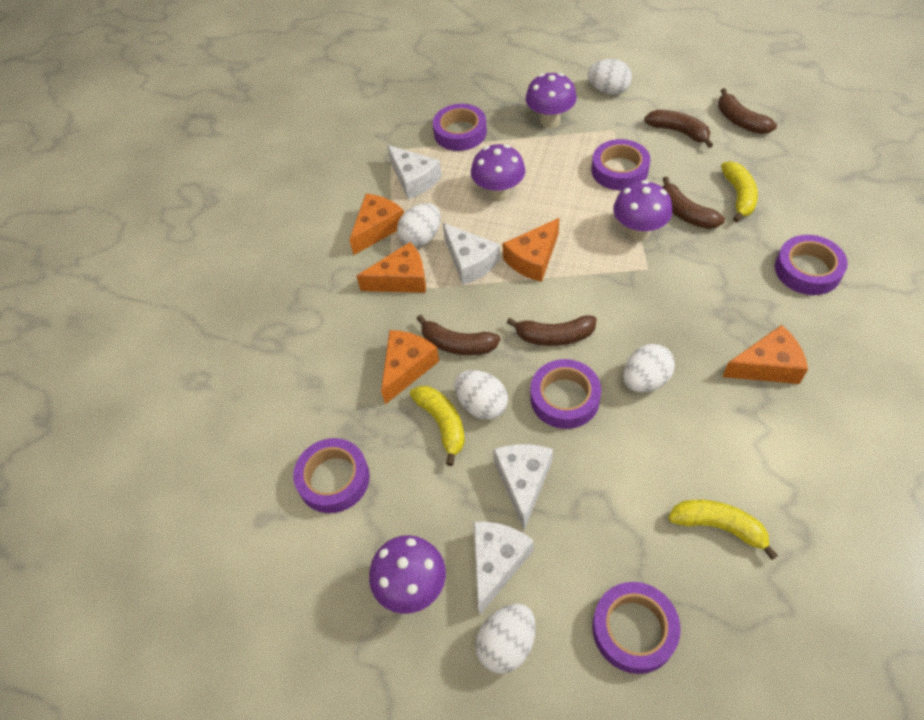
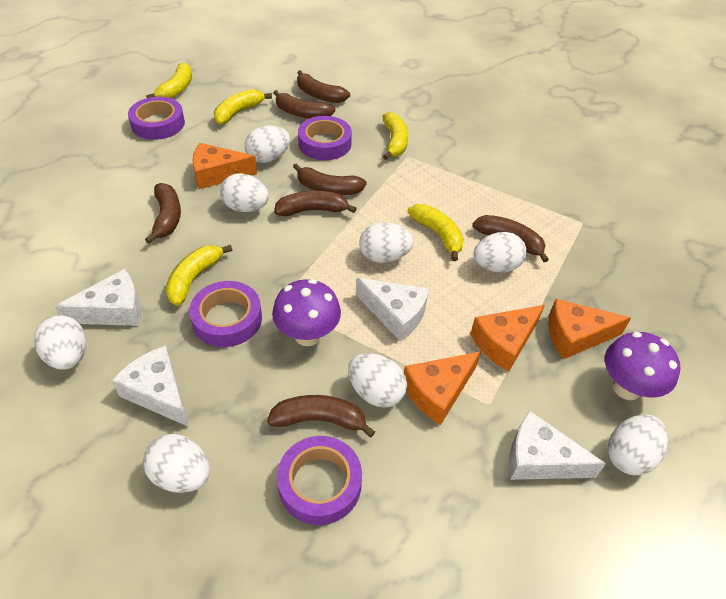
brown banana: [417,315,501,355] [507,315,597,346] [644,110,713,148] [663,177,725,229] [718,88,777,134] = 5 -> [145,183,181,244] [267,395,375,438] [273,90,335,119] [274,191,357,216] [293,163,367,195] [297,70,350,103] [472,215,549,262] = 7
orange cheese: [349,194,404,255] [357,242,426,293] [381,330,439,404] [503,218,559,282] [722,325,808,384] = 5 -> [193,143,257,189] [404,351,481,425] [470,305,545,372] [548,299,631,359] = 4
purple mushroom: [369,535,446,614] [471,144,525,201] [526,73,577,128] [613,180,672,241] = 4 -> [272,279,341,346] [605,332,680,400] = 2
purple tape: [293,438,370,513] [433,104,487,151] [530,359,601,429] [591,139,650,190] [592,582,680,674] [775,235,848,295] = 6 -> [128,97,185,140] [189,281,262,347] [277,436,362,525] [298,116,352,160] = 4
white egg: [397,203,441,247] [454,370,508,420] [475,603,536,674] [588,59,632,94] [623,344,675,393] = 5 -> [34,315,86,370] [143,434,210,493] [220,173,269,212] [245,125,290,163] [348,353,407,408] [359,222,414,263] [473,232,526,273] [608,415,668,475] = 8
yellow banana: [410,386,465,466] [668,500,778,560] [721,161,758,222] = 3 -> [146,62,192,98] [166,245,233,306] [214,89,272,125] [382,112,408,160] [407,204,464,261] = 5

